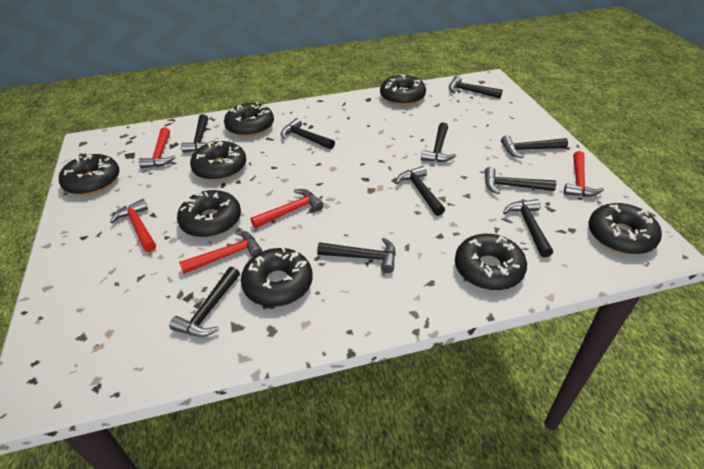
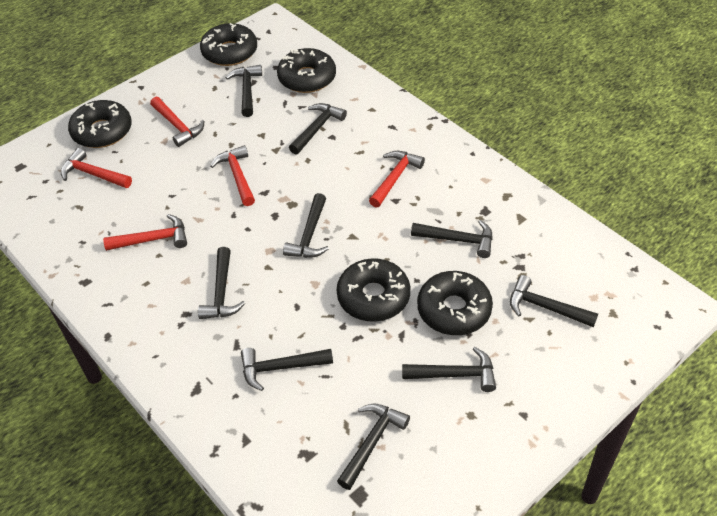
black donut: [59,154,120,195] [177,190,241,237] [190,141,246,181] [224,102,274,137] [241,247,313,307] [380,74,426,105] [455,234,527,290] [588,203,662,254] = 8 -> [68,100,132,148] [200,23,257,66] [277,48,336,93] [337,258,410,322] [417,271,493,335] = 5
black hammer: [169,267,240,337] [181,114,215,153] [281,118,335,149] [317,238,396,273] [395,166,445,216] [421,122,456,162] [449,75,503,98] [484,167,556,194] [501,135,568,158] [503,199,553,258] = 10 -> [198,247,246,319] [226,65,262,117] [241,348,333,391] [283,193,329,258] [289,103,347,155] [337,404,410,490] [402,347,496,392] [411,220,493,258] [510,275,598,327] = 9

